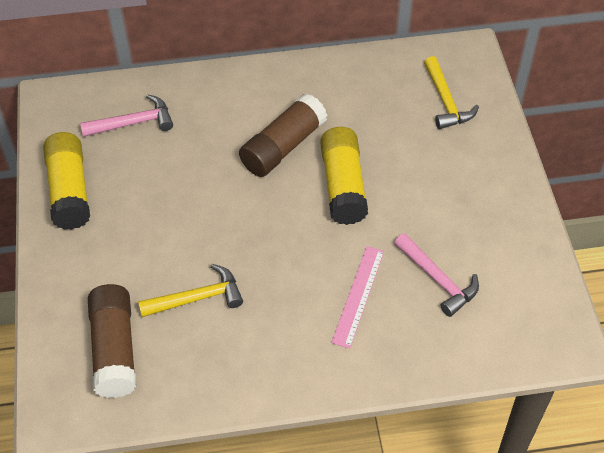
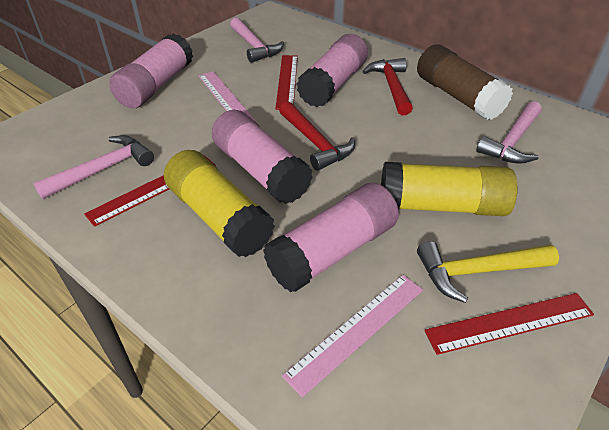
brown glue stick: [88,284,137,398] [239,94,327,177] = 2 -> [417,45,513,120] = 1
pink glue stick: none = 0 -> [109,33,193,108] [212,110,313,204] [263,183,399,292] [296,34,368,107] = 4
pink hammer: [80,94,173,137] [394,233,479,317] = 2 -> [33,135,154,199] [230,18,284,63] [476,101,542,164] = 3
pink ruler: [331,246,384,349] = 1 -> [198,71,257,123] [282,275,423,397] = 2
red hammer: none = 0 -> [279,101,355,171] [362,58,413,115] = 2
red ruler: none = 0 -> [84,156,216,227] [275,55,298,110] [425,293,594,355] = 3
yellow hammer: [138,264,243,317] [424,56,479,129] = 2 -> [417,241,559,303] = 1

